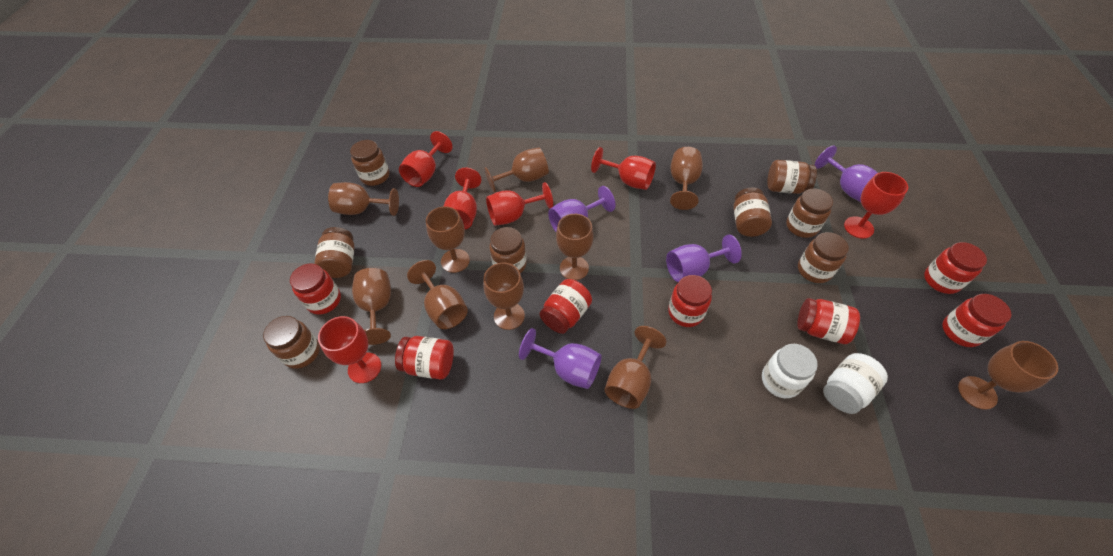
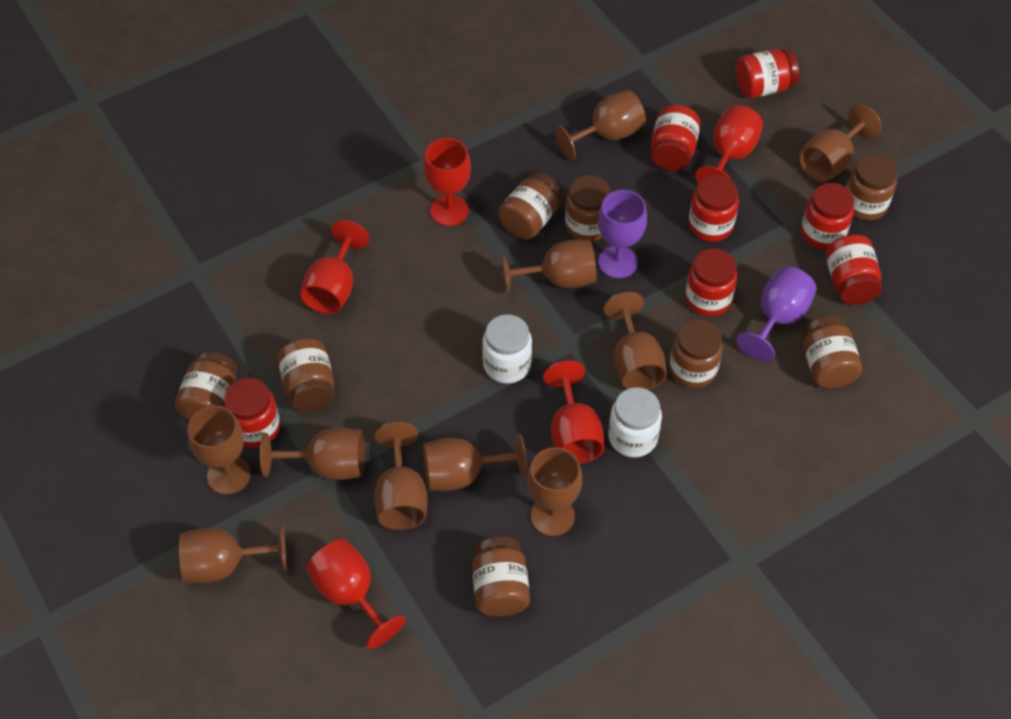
purple goblet: [519,328,602,389] [548,186,616,232] [666,235,742,282] [815,146,878,202] = 4 -> [598,190,647,278] [736,266,817,362] = 2
red goblet: [318,316,381,383] [399,131,453,187] [443,168,482,229] [486,182,553,226] [591,147,656,190] [844,172,908,239] = 6 -> [300,220,370,314] [306,539,406,649] [423,138,471,226] [543,361,604,464] [695,105,763,183] = 5

